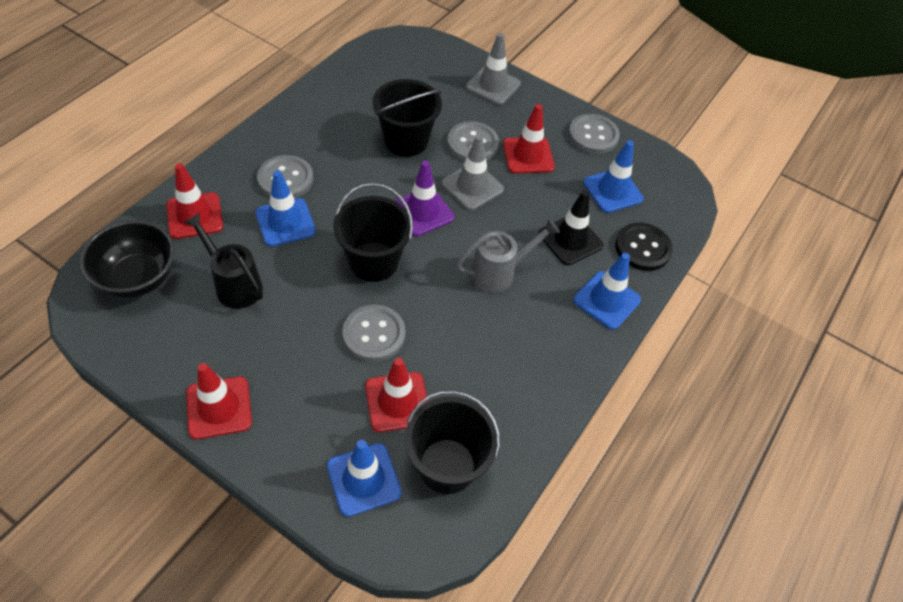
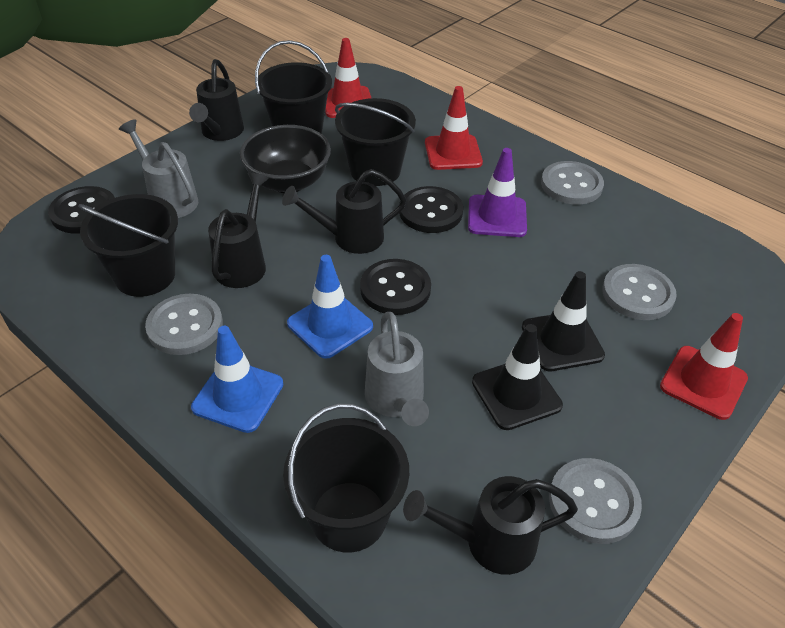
black bucket: [333,183,413,282] [373,79,442,157] [405,390,500,494] = 3 -> [78,194,178,297] [255,40,332,134] [283,404,409,552] [335,98,416,186] = 4
black button: [615,223,673,271] = 1 -> [48,186,115,234] [360,259,431,315] [399,186,463,233] = 3
black traffic cone: [539,190,603,265] = 1 -> [472,324,563,430] [522,271,605,371] = 2
black watering can: [183,213,263,309] = 1 -> [189,59,244,141] [208,173,269,288] [282,169,406,254] [403,476,578,575] = 4
blue traffic cone: [255,170,316,247] [327,440,402,517] [573,253,641,330] [583,140,644,213] = 4 -> [191,326,284,433] [287,255,373,359] = 2
grey traffic cone: [442,135,504,210] [466,33,521,105] = 2 -> none = 0
grey watering can: [456,218,560,293] = 1 -> [119,119,198,218] [365,312,429,426] = 2
red traffic cone: [166,163,223,239] [186,363,252,439] [365,358,428,432] [503,104,555,174] = 4 -> [325,38,371,118] [425,86,483,170] [660,313,748,420] = 3

